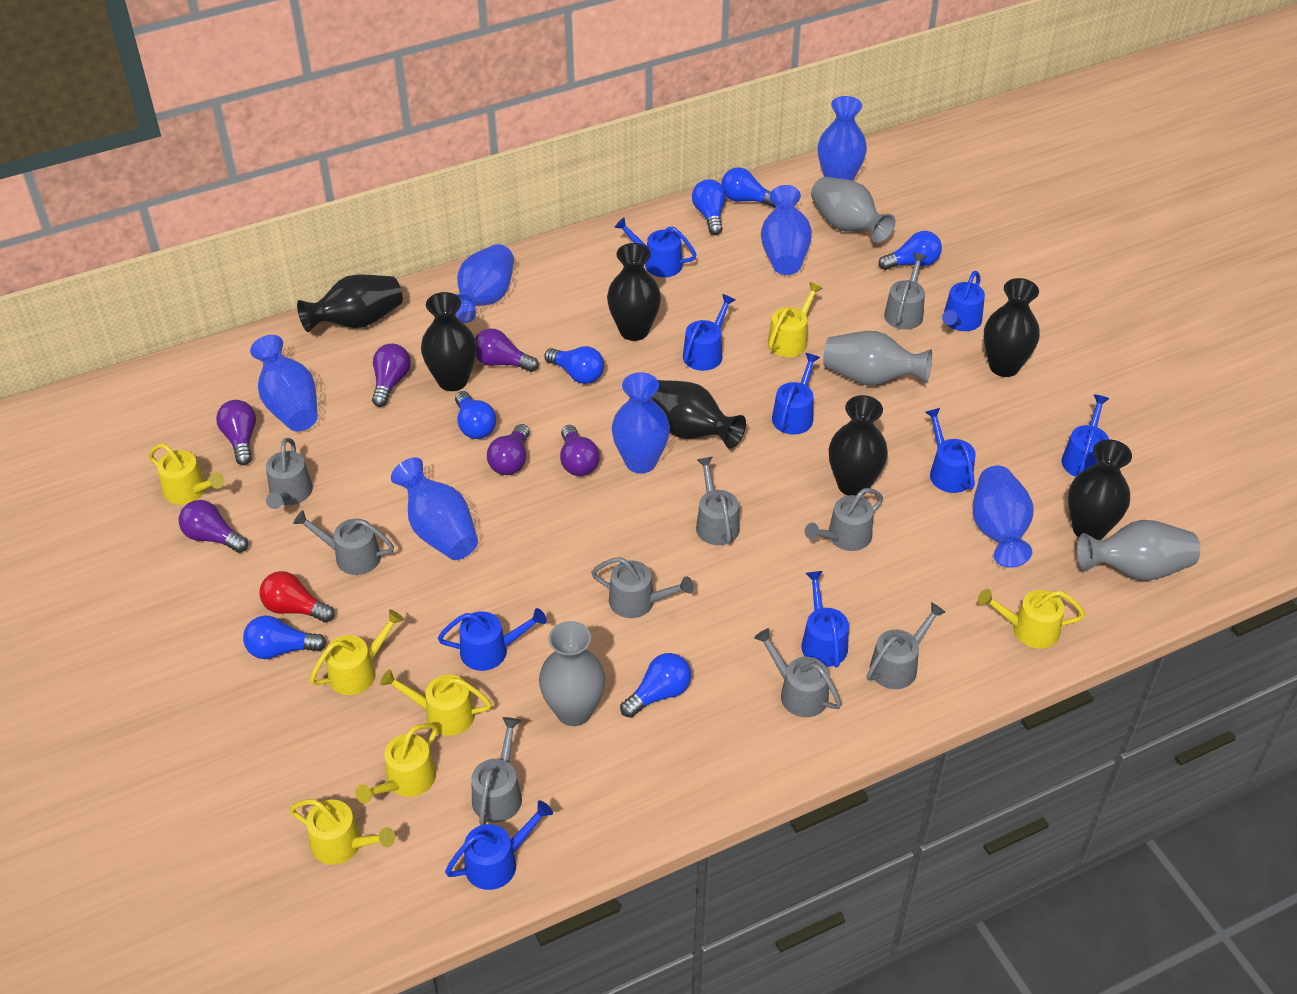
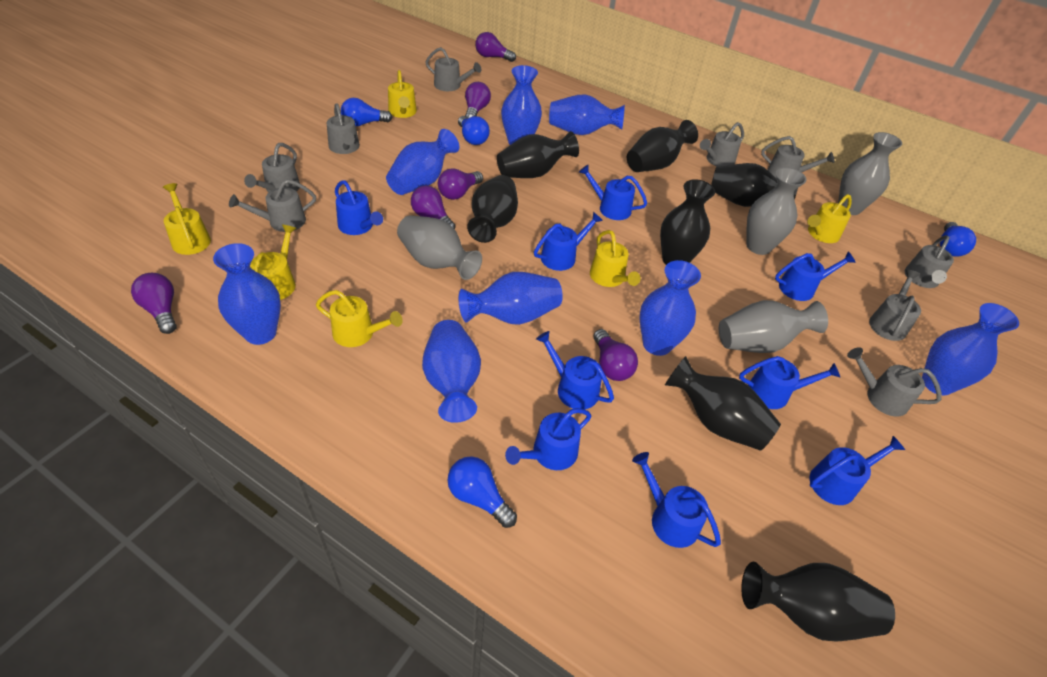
blue light bulb: [243,616,327,659] [455,391,496,439] [544,346,604,384] [620,653,691,718] [692,179,726,235] [721,167,776,208] [878,231,942,270] = 7 -> [341,98,393,126] [447,456,517,528] [458,116,490,145] [940,222,976,257] = 4
blue vase: [250,335,318,431] [391,457,478,560] [455,244,514,323] [612,372,670,473] [761,185,812,275] [818,96,867,181] [973,466,1034,567] = 7 -> [213,243,281,345] [386,129,459,195] [422,320,481,423] [459,272,563,325] [501,65,542,145] [549,94,625,135] [639,260,701,356] [922,303,1019,396] = 8
red light bulb: [259,571,335,623] = 1 -> none = 0
yellow watering can: [149,444,225,505] [289,799,395,865] [310,610,404,695] [356,723,438,804] [380,669,492,736] [768,282,823,357] [978,589,1085,649] = 7 -> [163,183,211,255] [250,225,296,300] [316,290,403,347] [388,70,417,118] [590,230,640,287] [807,194,852,243] = 6

